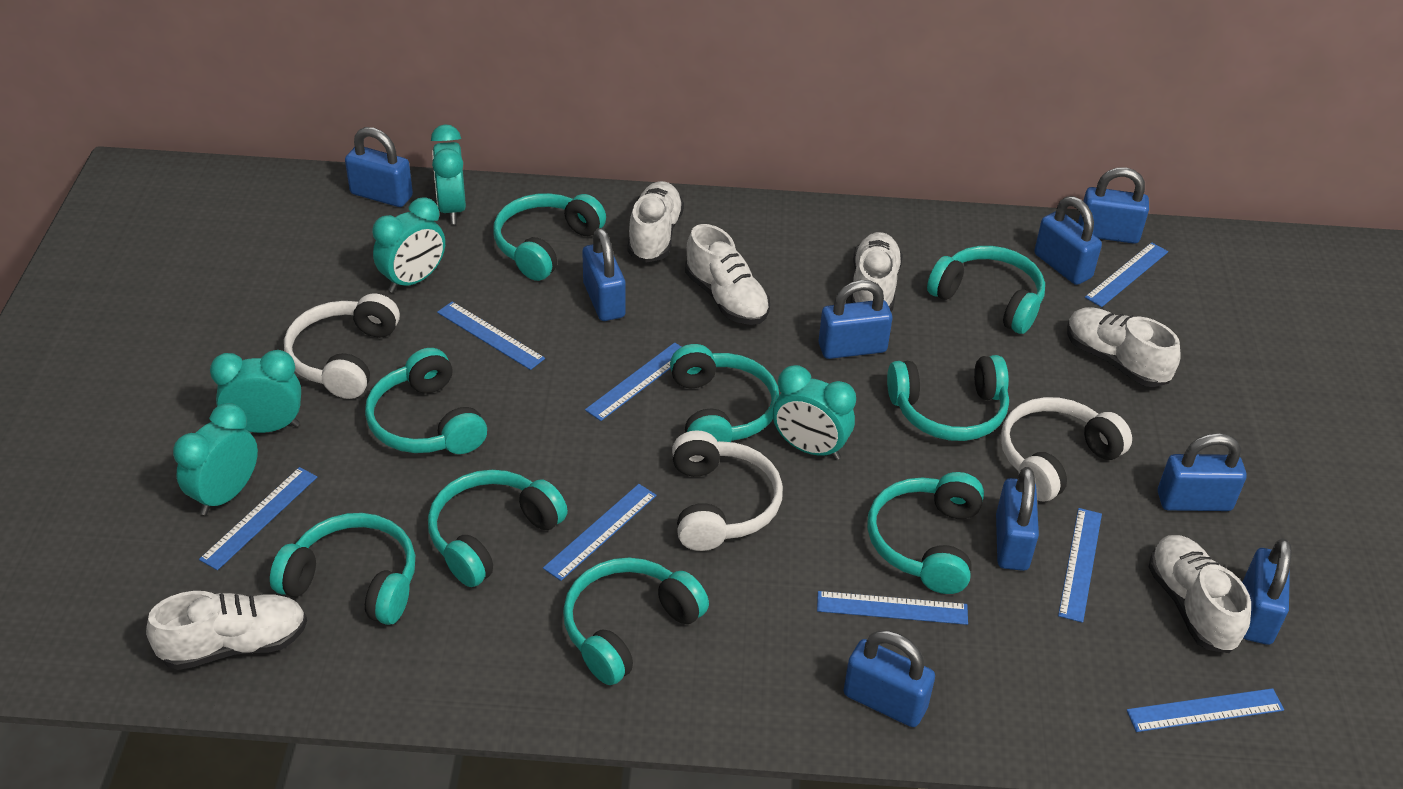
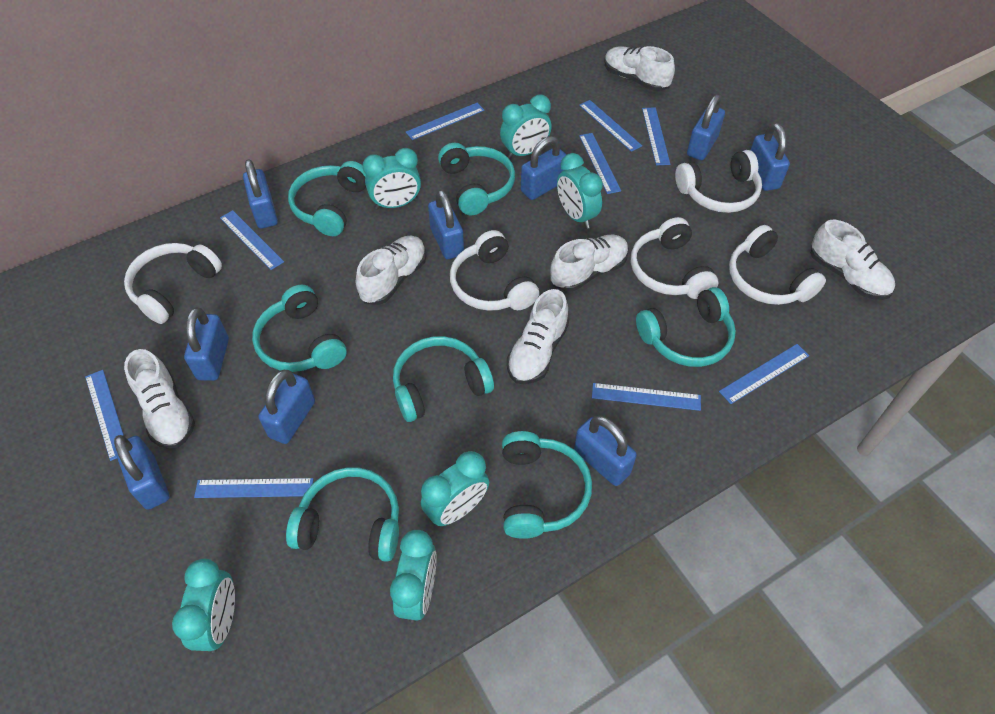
blue ruler: [199,467,317,570] [437,302,545,370] [543,484,657,581] [585,343,681,421] [817,591,968,625] [1058,508,1102,623] [1085,242,1168,307] [1127,688,1284,732] = 8 -> [85,370,124,461] [194,478,313,498] [220,210,284,270] [406,103,484,140] [579,100,642,152] [579,133,621,194] [592,383,701,411] [642,107,670,165] [719,344,809,404] = 9
turquoise clock: [173,403,258,515] [210,350,301,433] [372,197,445,293] [431,124,466,224] [773,365,856,460] = 5 -> [172,559,235,653] [362,148,421,209] [390,530,437,623] [421,451,489,526] [500,95,552,159] [557,153,603,229] = 6
turquoise headphones: [270,513,415,625] [365,348,487,454] [428,470,568,587] [493,193,606,281] [563,558,709,685] [670,344,779,442] [867,472,984,594] [887,355,1009,441] [927,246,1045,334] = 9 -> [252,285,347,372] [286,467,399,562] [288,161,366,236] [393,336,494,422] [438,143,515,215] [502,431,592,539] [636,287,736,367] = 7
white headphones: [284,293,400,399] [672,430,783,551] [1001,397,1132,502] = 3 -> [124,243,222,324] [450,230,539,311] [631,217,718,299] [675,150,762,213] [729,225,826,305] = 5

